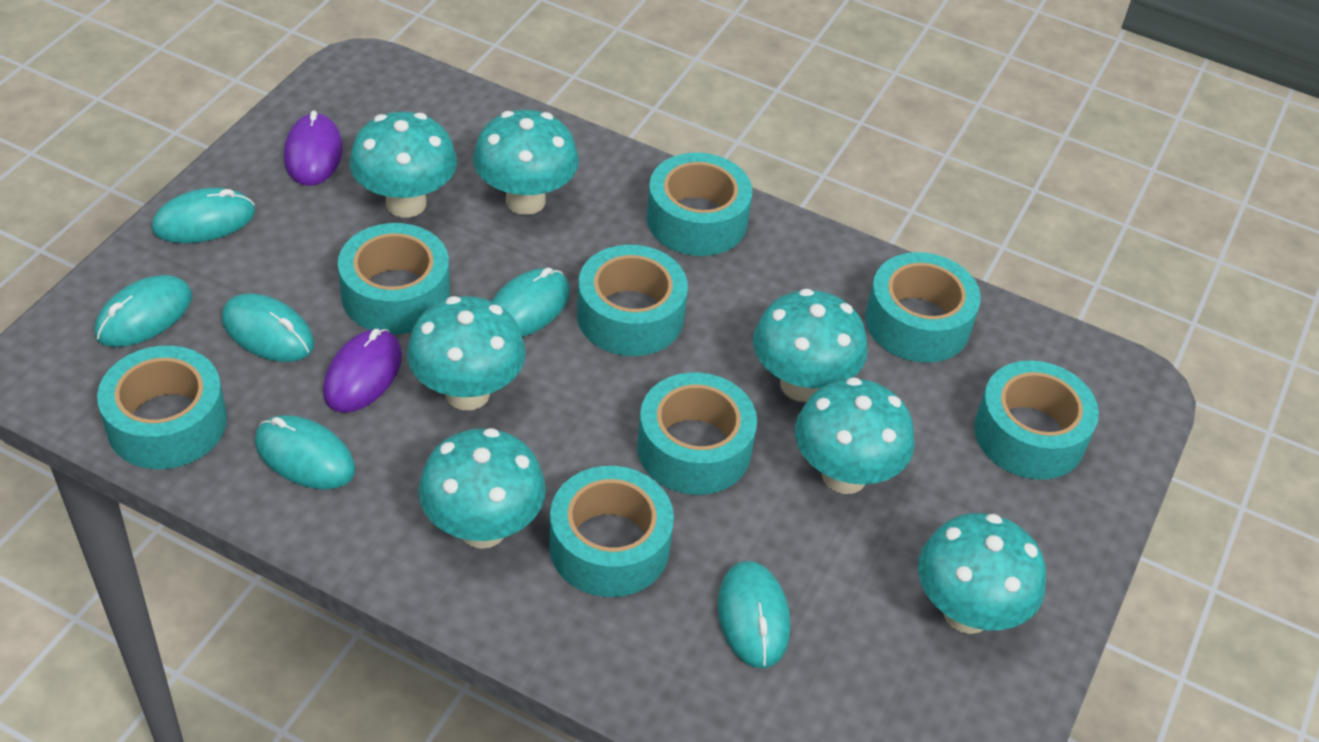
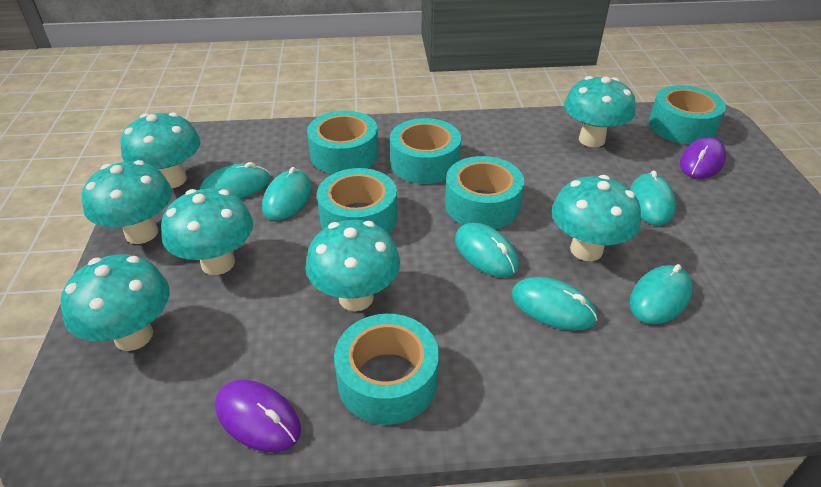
turquoise tape: [97,346,227,469] [338,223,450,334] [549,466,674,597] [577,245,688,356] [637,373,757,495] [647,153,752,256] [865,252,981,363] [974,361,1099,480] = 8 -> [307,111,378,174] [317,168,397,233] [334,314,439,425] [390,118,461,184] [445,156,524,229] [649,85,726,144] = 6

